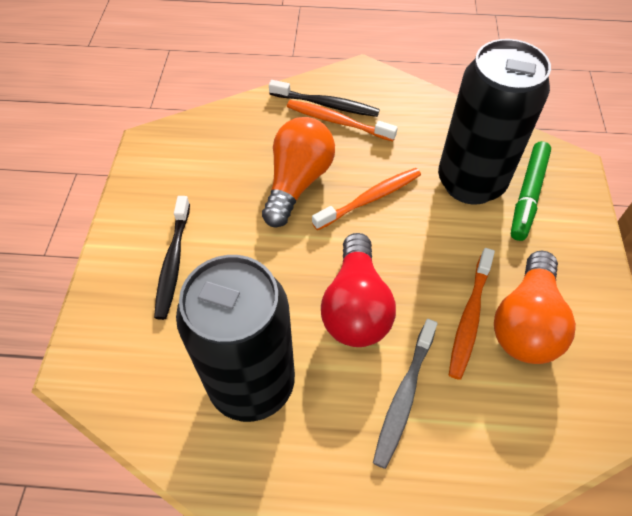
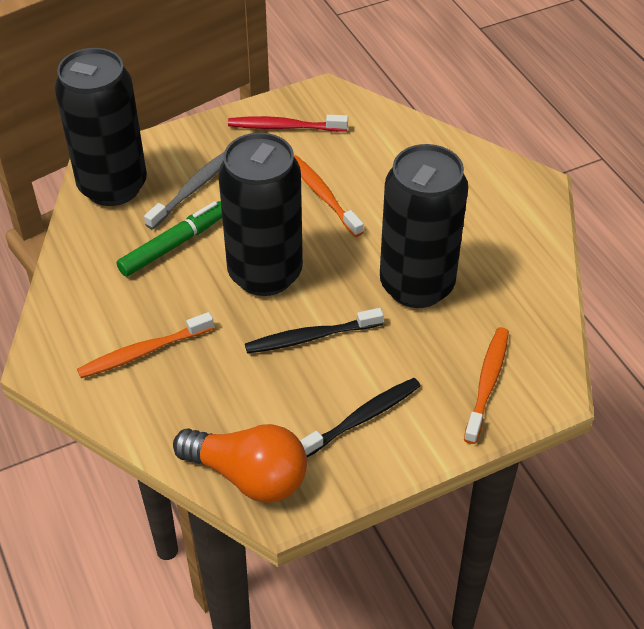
black can: [176,255,295,422] [438,39,551,205] = 2 -> [55,48,147,206] [218,132,303,296] [380,144,468,308] = 3
orange light bulb: [262,117,335,227] [494,251,576,364] = 2 -> [173,424,307,503] = 1
red light bulb: [321,233,396,347] = 1 -> none = 0
red toothbrush: none = 0 -> [228,115,348,132] = 1

